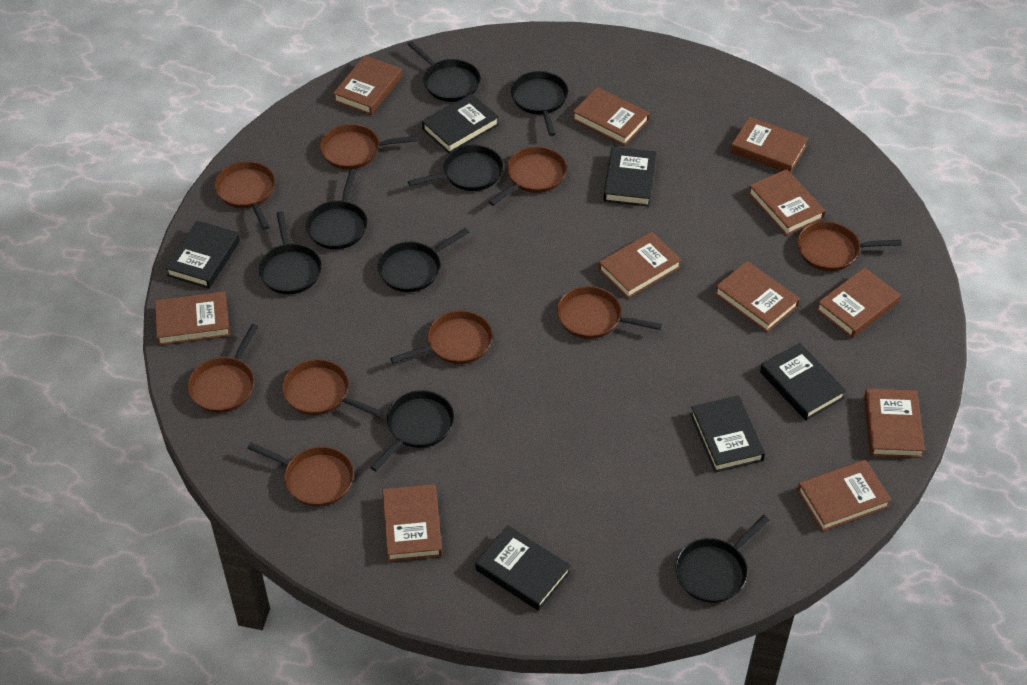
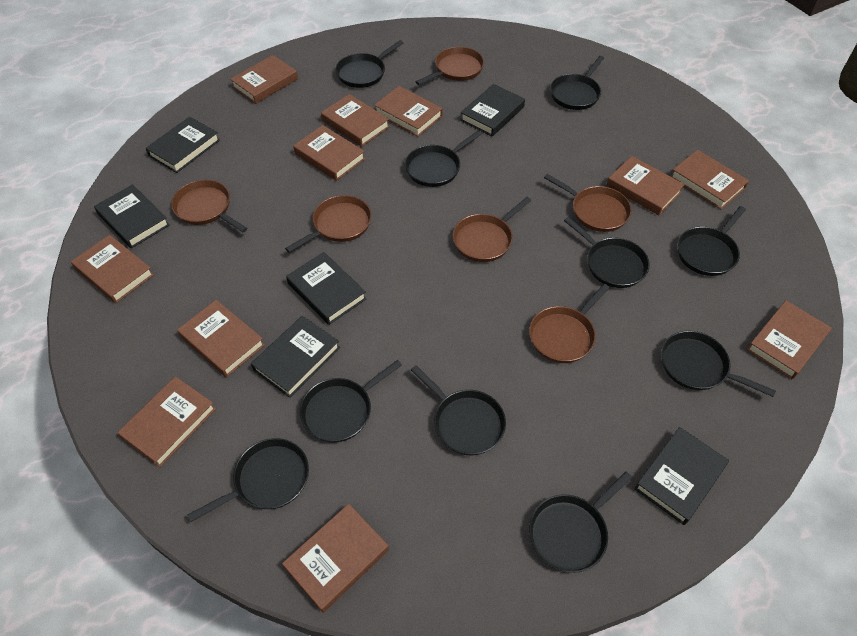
black pan: [259,211,322,294] [306,169,367,249] [370,390,454,471] [378,228,469,292] [407,41,481,102] [408,145,503,191] [511,71,568,136] [675,515,769,603] = 8 -> [188,438,309,522] [300,360,402,443] [335,40,403,88] [405,131,481,187] [411,365,506,455] [529,471,632,573] [550,56,604,110] [564,217,650,288] [661,331,776,397] [677,206,746,276] = 10
brown pan: [187,324,258,413] [215,161,275,230] [247,442,354,507] [282,359,382,417] [320,124,418,170] [390,310,493,364] [489,146,567,206] [557,286,662,339] [797,221,902,271] = 9 -> [171,180,247,232] [285,195,372,253] [416,47,484,85] [453,197,532,262] [529,284,610,363] [544,174,632,232] = 6

